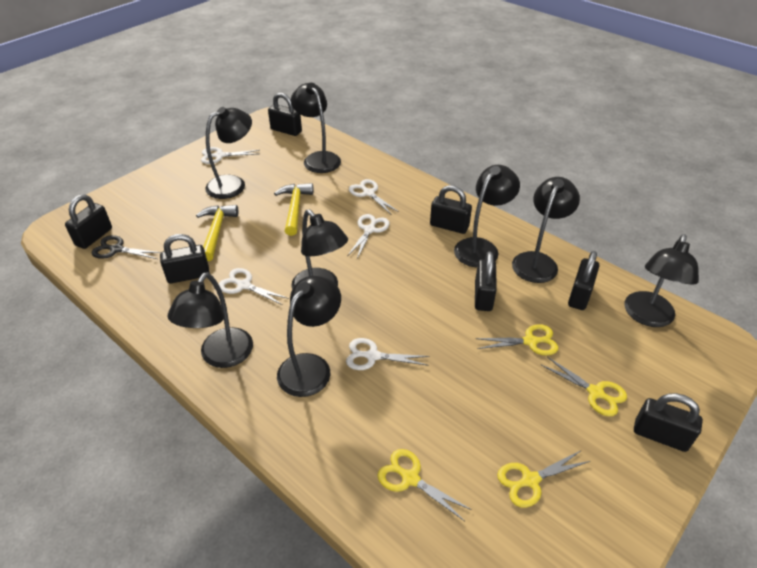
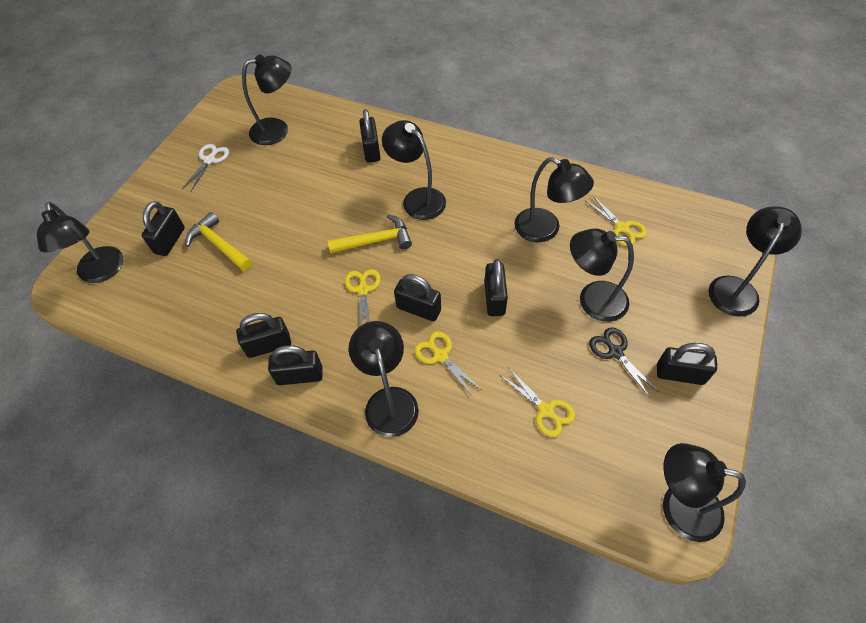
white scissors: [201,147,259,164] [219,268,289,305] [346,338,430,370] [348,214,389,259] [349,179,399,215] = 5 -> [182,144,229,191] = 1

